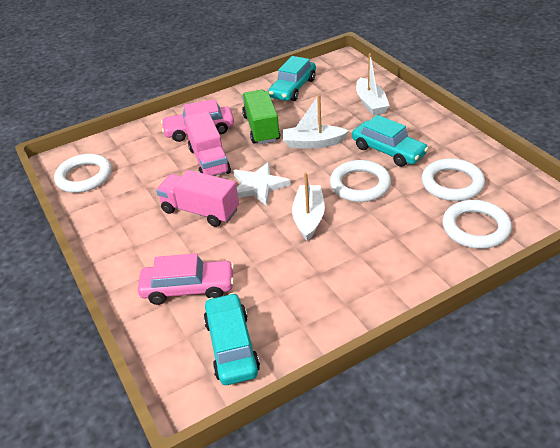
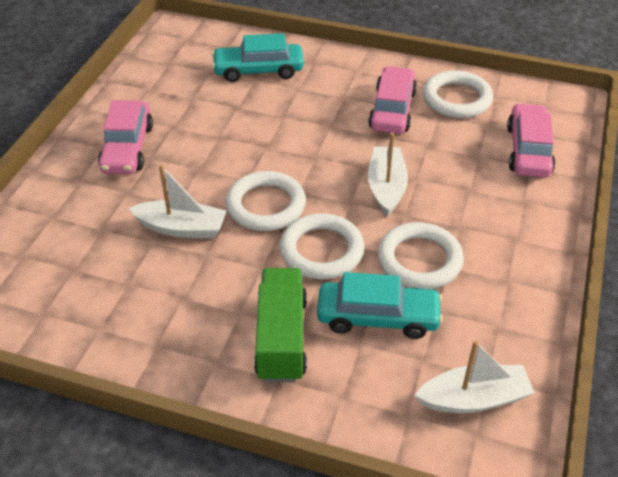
pink car: [138,253,234,305] [161,99,234,142] = 2 -> [98,100,153,174] [368,66,417,134] [507,103,555,177] = 3
pink truck: [156,170,239,227] [184,111,231,176] = 2 -> none = 0
turquoise car: [204,293,260,385] [268,56,316,101] [352,115,429,167] = 3 -> [212,33,304,82] [317,272,443,339] = 2
white star: [233,162,291,206] = 1 -> none = 0

